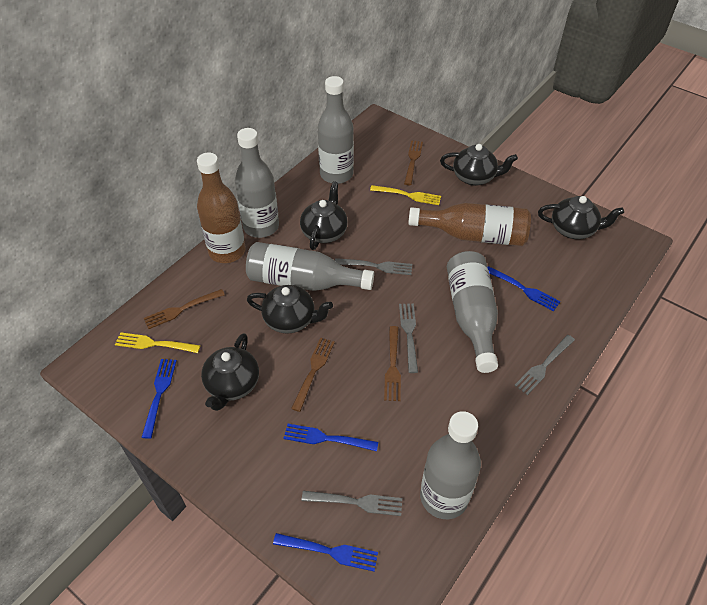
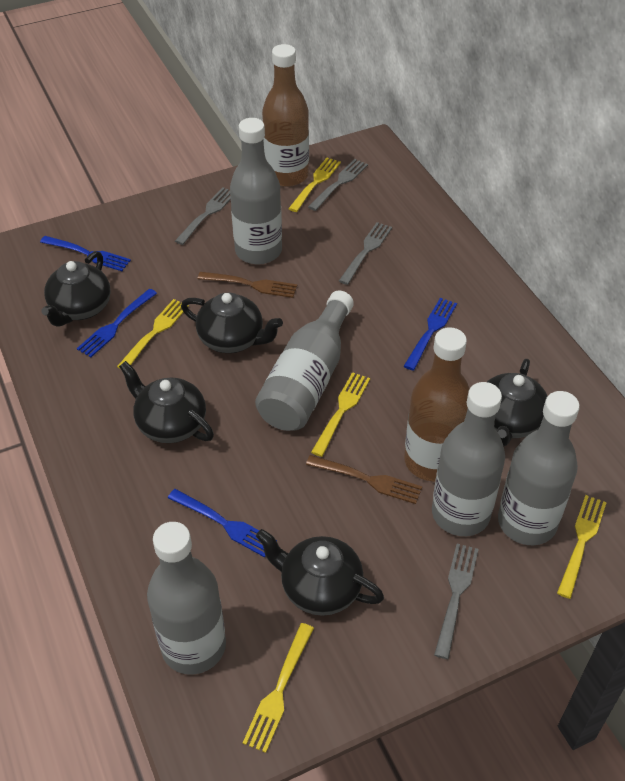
brown fork: [144,289,225,329] [291,338,335,412] [384,326,401,401] [404,140,423,185] = 4 -> [198,272,297,298] [306,455,422,504] = 2
yellow fork: [115,332,201,353] [370,185,441,205] = 2 -> [117,299,189,369] [243,623,314,753] [288,158,341,212] [311,372,370,457] [557,495,607,599] = 5

